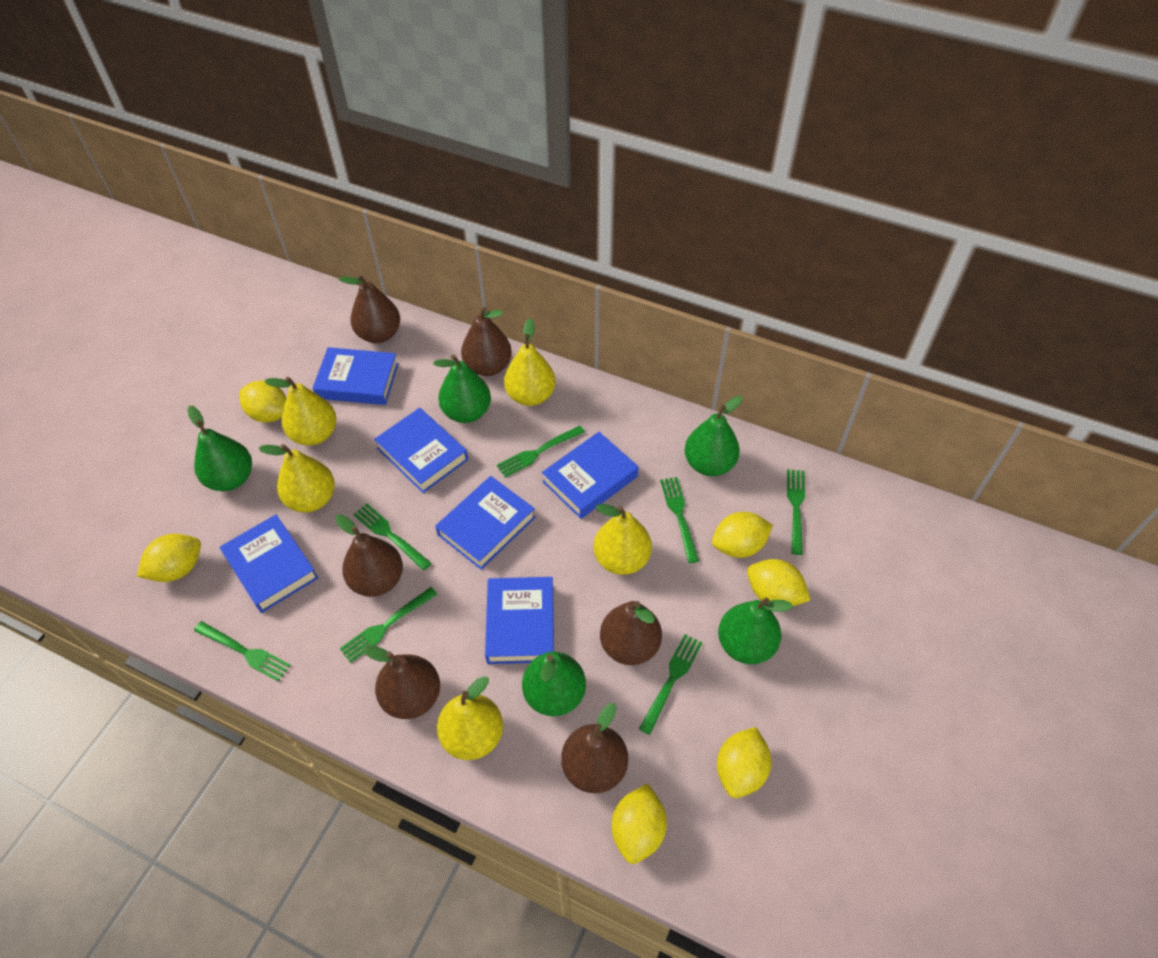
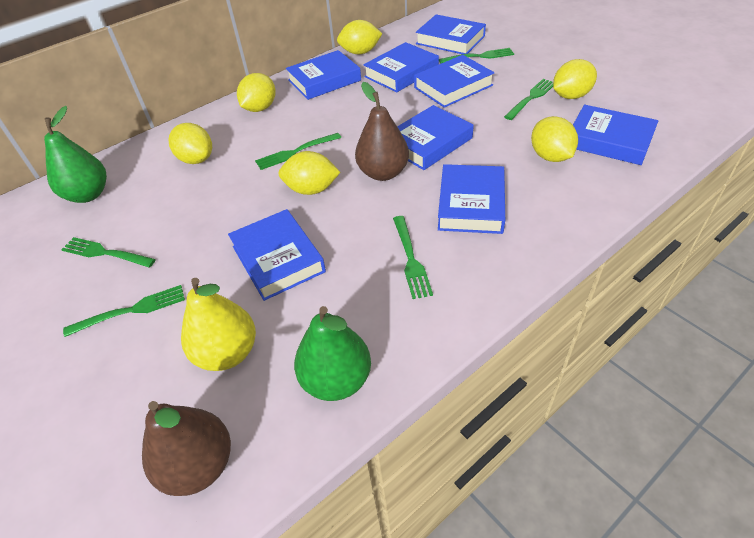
blue book: [220,515,318,613] [312,347,399,405] [374,408,468,493] [435,476,536,570] [485,577,554,664] [542,432,639,519] = 6 -> [228,209,326,301] [286,50,361,100] [363,42,439,93] [397,105,474,170] [414,55,495,108] [416,14,486,54] [438,164,505,234] [573,104,659,165] = 8
brown pear: [335,514,403,597] [339,274,400,343] [363,646,440,719] [461,307,512,376] [561,703,628,793] [600,601,662,665] = 6 -> [142,401,231,496] [355,82,409,181] = 2
green fork: [194,621,290,682] [340,587,438,663] [353,504,432,571] [497,426,585,478] [639,634,702,735] [660,477,699,563] [787,469,805,555] = 7 -> [61,237,156,268] [63,285,185,337] [255,133,341,170] [393,216,433,299] [439,48,514,64] [504,79,553,120] = 6
green pear: [187,405,252,491] [433,355,491,423] [522,652,586,716] [685,396,742,476] [718,598,793,664] = 5 -> [44,106,107,203] [294,306,371,401] = 2
yellow pear: [259,444,335,512] [264,377,336,446] [437,676,503,760] [504,318,556,406] [593,504,652,575] = 5 -> [181,278,256,371] = 1

